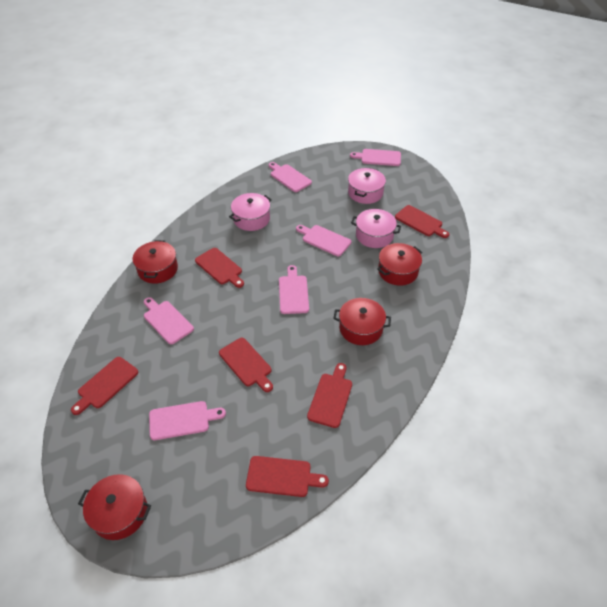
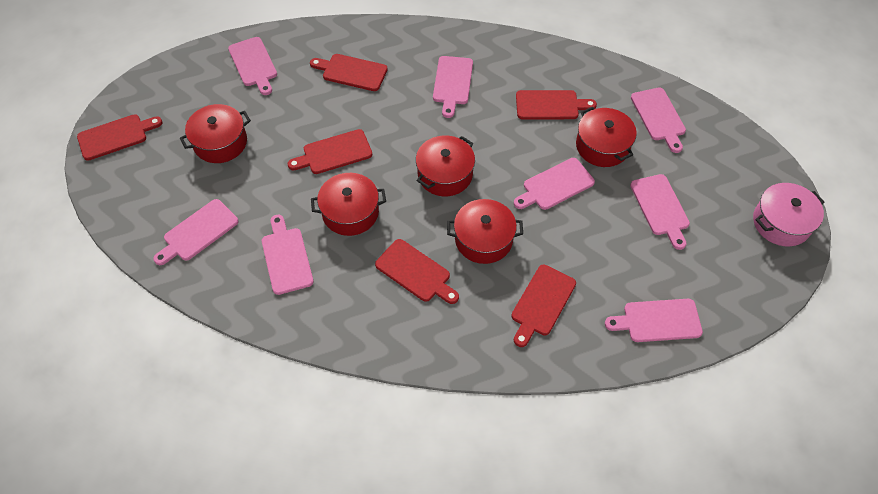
pink cutting board: [144,297,194,344] [149,401,226,440] [269,162,312,192] [279,265,309,314] [296,225,351,256] [350,149,401,166] = 6 -> [154,199,238,265] [228,37,277,95] [262,215,314,295] [433,56,473,118] [514,158,595,210] [605,299,703,342] [630,174,690,250] [631,88,686,153] = 8
pink pot: [229,193,272,231] [348,168,386,204] [351,209,401,248] = 3 -> [753,183,824,246] = 1
red pot: [78,474,151,540] [133,240,178,284] [333,298,391,345] [377,243,422,286] = 4 -> [180,104,251,163] [311,173,386,236] [416,136,475,196] [447,199,523,264] [576,106,637,167] = 5

